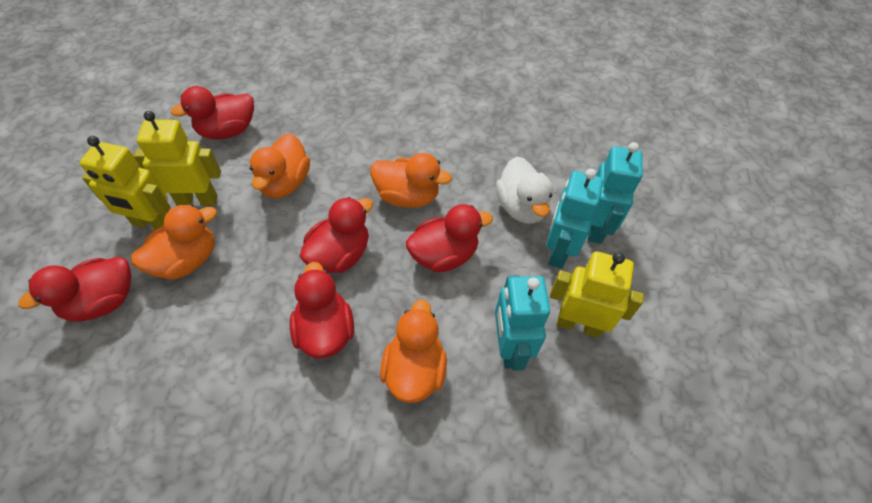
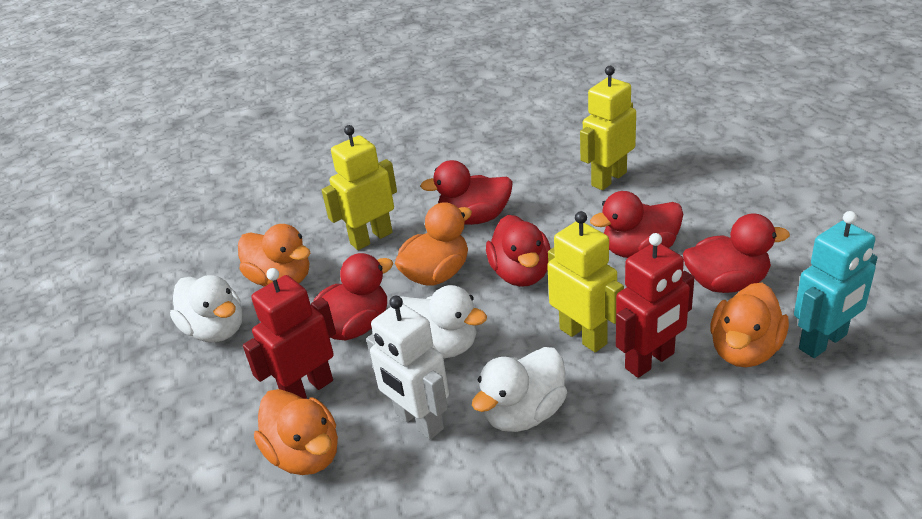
red robot: none = 0 -> [243,268,336,399] [616,233,694,378] = 2
turquoise robot: [495,276,550,371] [546,169,603,269] [588,142,643,244] = 3 -> [794,211,877,358] = 1
white duck: [496,157,553,224] = 1 -> [170,275,242,342] [400,285,487,358] [472,347,567,432] = 3
white robot: none = 0 -> [366,296,449,440] = 1

